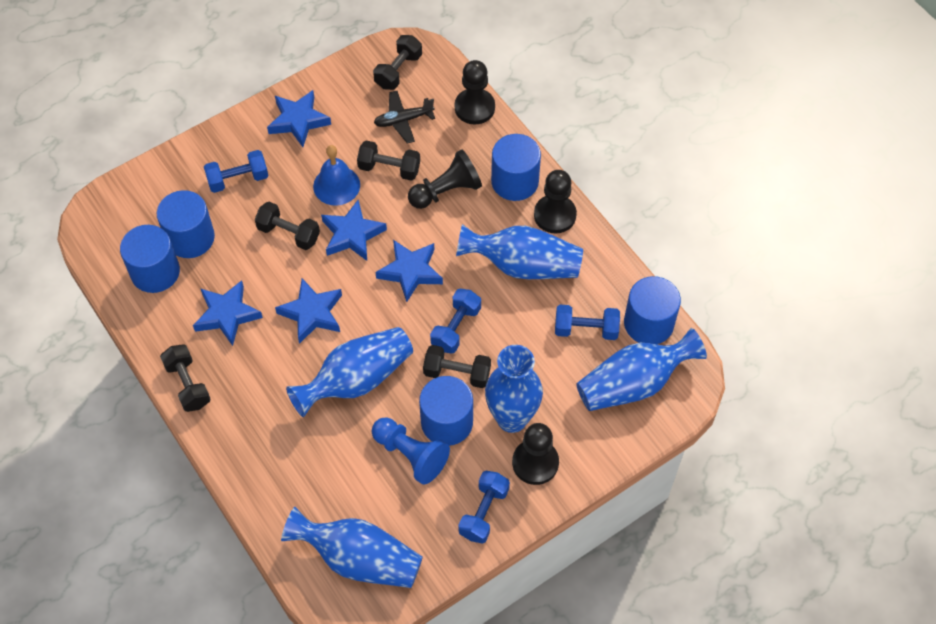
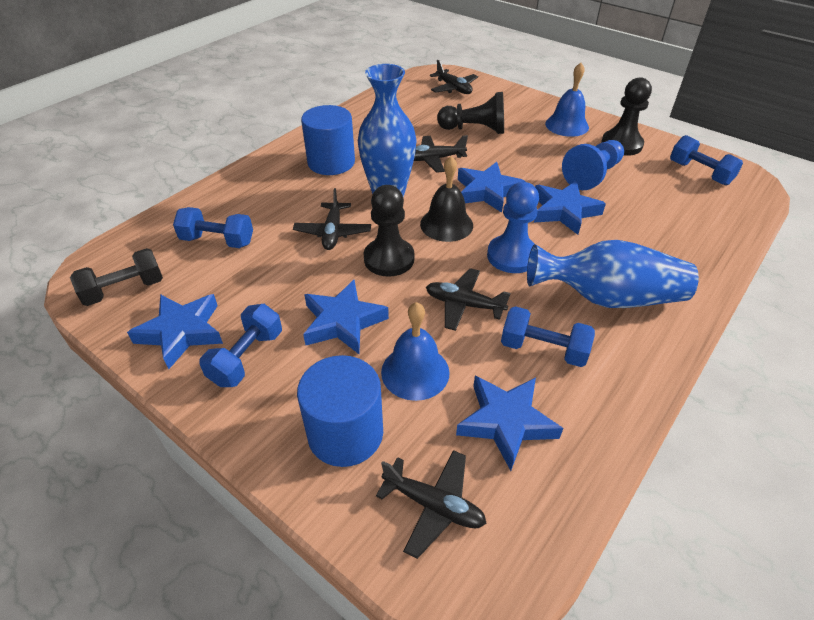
black bell: none = 0 -> [420,156,473,242] = 1
black dumbbell: [160,344,211,412] [255,202,320,250] [357,140,420,181] [373,35,422,90] [423,345,491,388] = 5 -> [70,248,163,306] = 1
black pawn: [408,149,482,209] [455,60,495,125] [512,423,559,485] [534,170,577,233] = 4 -> [364,185,414,277] [437,92,504,134] [601,77,652,156] = 3
black plane: [374,91,435,143] = 1 -> [293,188,371,250] [376,450,487,559] [414,135,468,173] [426,268,511,331] [430,60,478,94] = 5
blue bell: [313,145,360,206] = 1 -> [381,302,450,401] [545,63,589,137] = 2
blue cylinder: [120,225,180,293] [157,190,215,258] [419,376,473,446] [491,134,541,201] [624,276,681,344] = 5 -> [297,355,383,467] [301,105,355,175] = 2
blue pawn: [372,417,450,484] = 1 -> [487,182,539,273] [562,140,624,190] = 2
blue vase: [281,507,423,588] [286,327,413,417] [456,224,583,279] [485,345,543,433] [576,328,707,411] = 5 -> [358,64,417,198] [527,240,699,308] = 2

